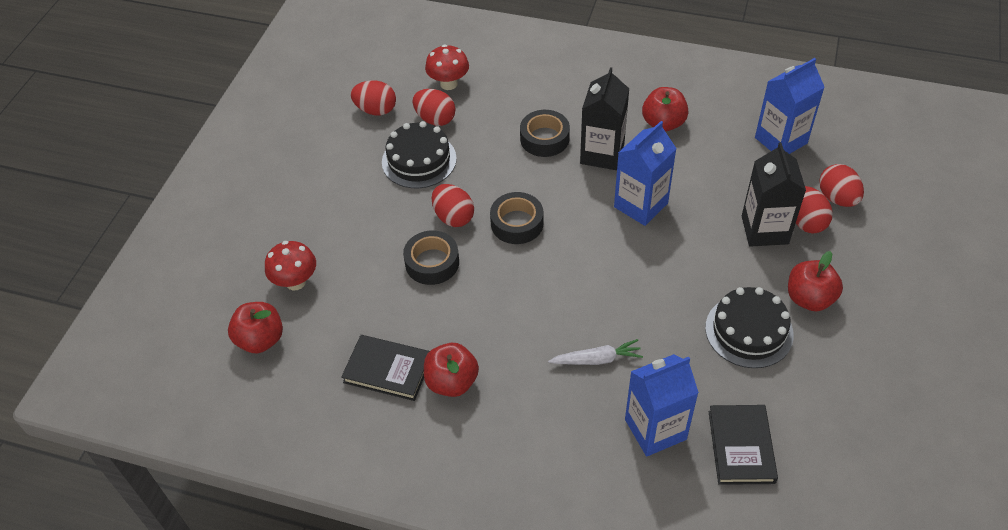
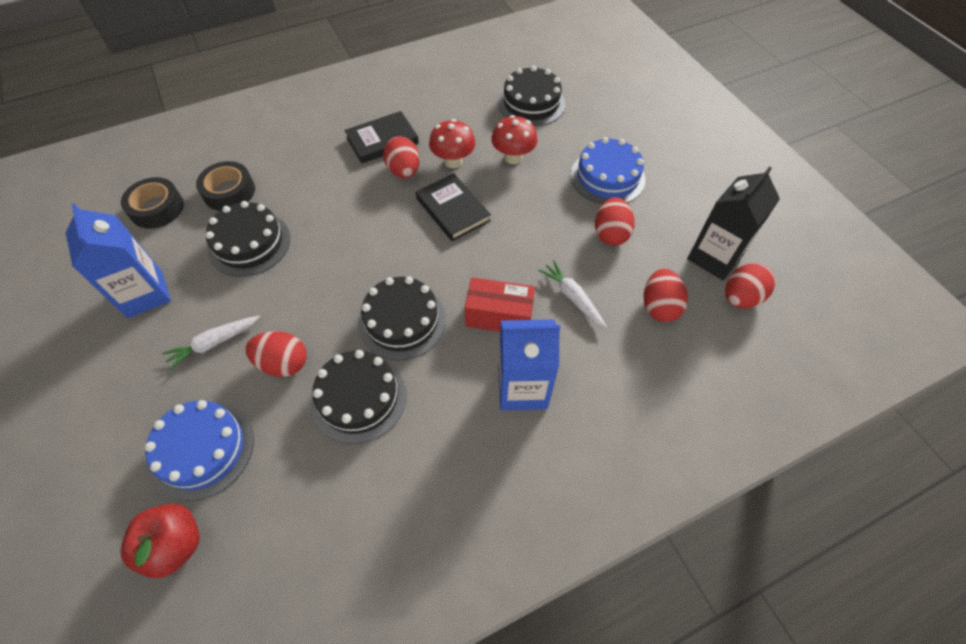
black cake: [382,121,457,188] [705,287,794,368] = 2 -> [205,201,290,277] [311,350,406,444] [358,276,446,360] [498,66,565,126] = 4
black carton: [580,67,629,170] [742,142,806,247] = 2 -> [687,167,780,280] = 1
black tape: [403,230,459,285] [490,192,543,244] [520,110,570,157] = 3 -> [121,177,184,229] [196,161,255,211] = 2
blue cake: none = 0 -> [145,400,254,501] [571,137,646,204] = 2
blue carton: [614,121,677,226] [625,354,699,457] [755,58,825,154] = 3 -> [65,204,171,318] [498,319,561,410] = 2
red apple: [228,302,283,353] [424,343,479,397] [642,87,688,132] [788,251,843,311] = 4 -> [121,503,200,578] = 1
red box: none = 0 -> [464,277,535,332] = 1
white carrot: [548,339,643,365] = 1 -> [162,316,260,370] [538,260,607,328] = 2

